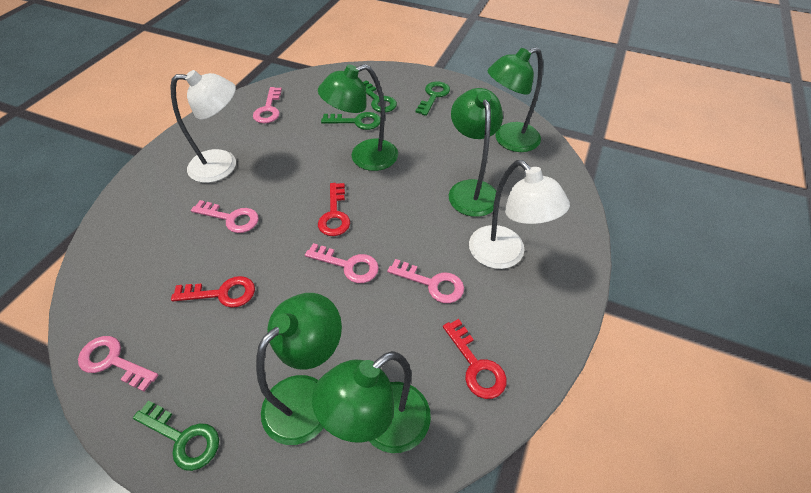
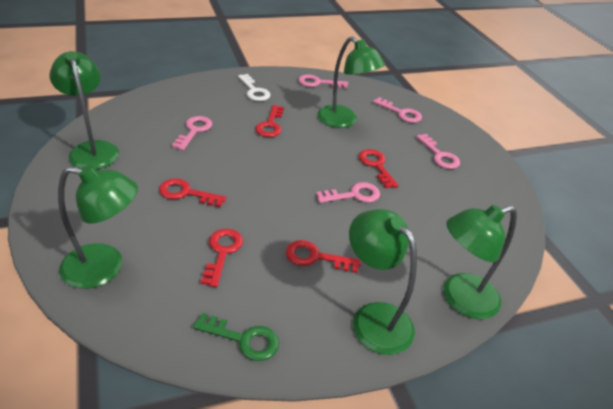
green key: [133,400,219,471] [321,112,380,130] [363,80,397,112] [415,81,450,116] = 4 -> [193,313,279,361] = 1
red key: [171,276,255,308] [318,183,350,236] [443,319,507,399] = 3 -> [159,178,227,207] [201,229,243,287] [255,105,284,137] [286,240,361,273] [359,149,399,188] = 5
white key: none = 0 -> [238,74,270,101] = 1
white lamp: [170,70,236,183] [469,160,570,269] = 2 -> none = 0

